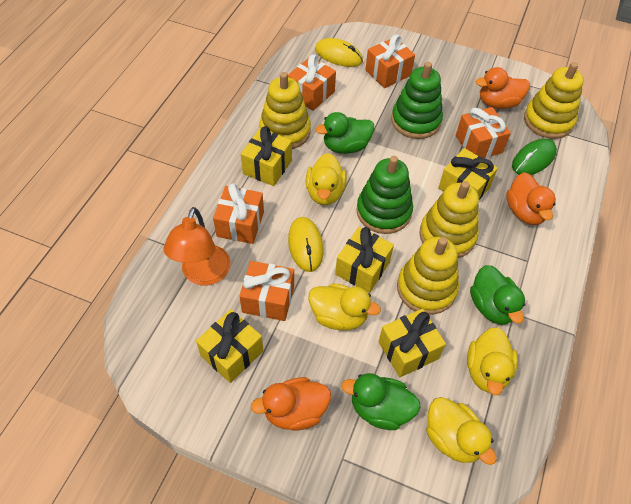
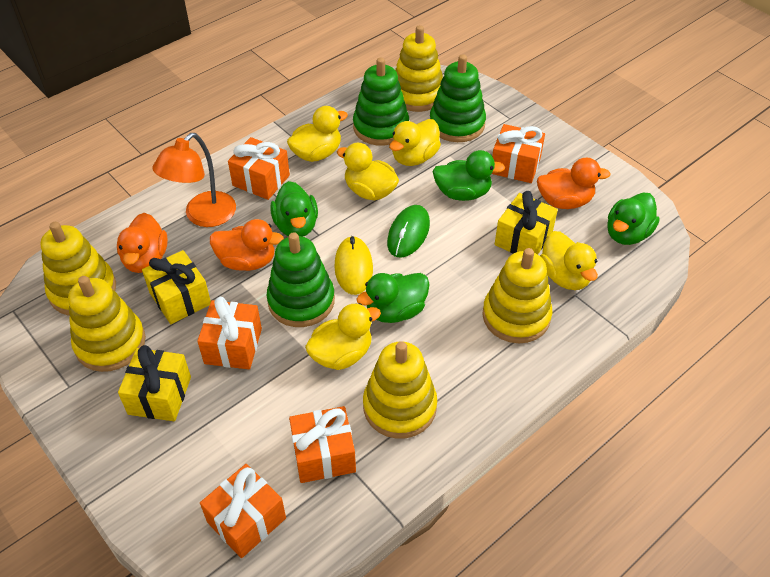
green duck: [315,112,374,154] [341,373,421,430] [470,265,525,325] = 3 -> [270,181,318,236] [357,273,429,323] [432,150,505,201] [607,192,660,245] = 4
green stacking toy: [356,156,413,234] [391,62,443,139] = 2 -> [267,232,335,327] [353,57,409,146] [430,54,486,142] = 3
yellow duck: [305,153,347,205] [308,284,381,330] [426,397,497,465] [467,327,518,395] = 4 -> [287,106,348,162] [305,303,381,370] [337,143,399,200] [389,119,441,166] [540,231,598,290] = 5
yellow gift: [196,309,263,383] [241,126,292,186] [335,227,394,293] [379,308,446,377] [438,148,498,200] = 5 -> [118,345,191,421] [142,250,211,324] [495,191,558,255] = 3
yellow mouse: [288,217,324,272] [315,38,363,67] = 2 -> [334,236,373,295] = 1
yellow stacking toy: [259,72,311,149] [397,237,459,315] [419,181,479,258] [524,62,584,139] = 4 -> [41,222,116,316] [68,276,146,372] [363,341,437,439] [395,25,443,112] [482,248,552,343] = 5

